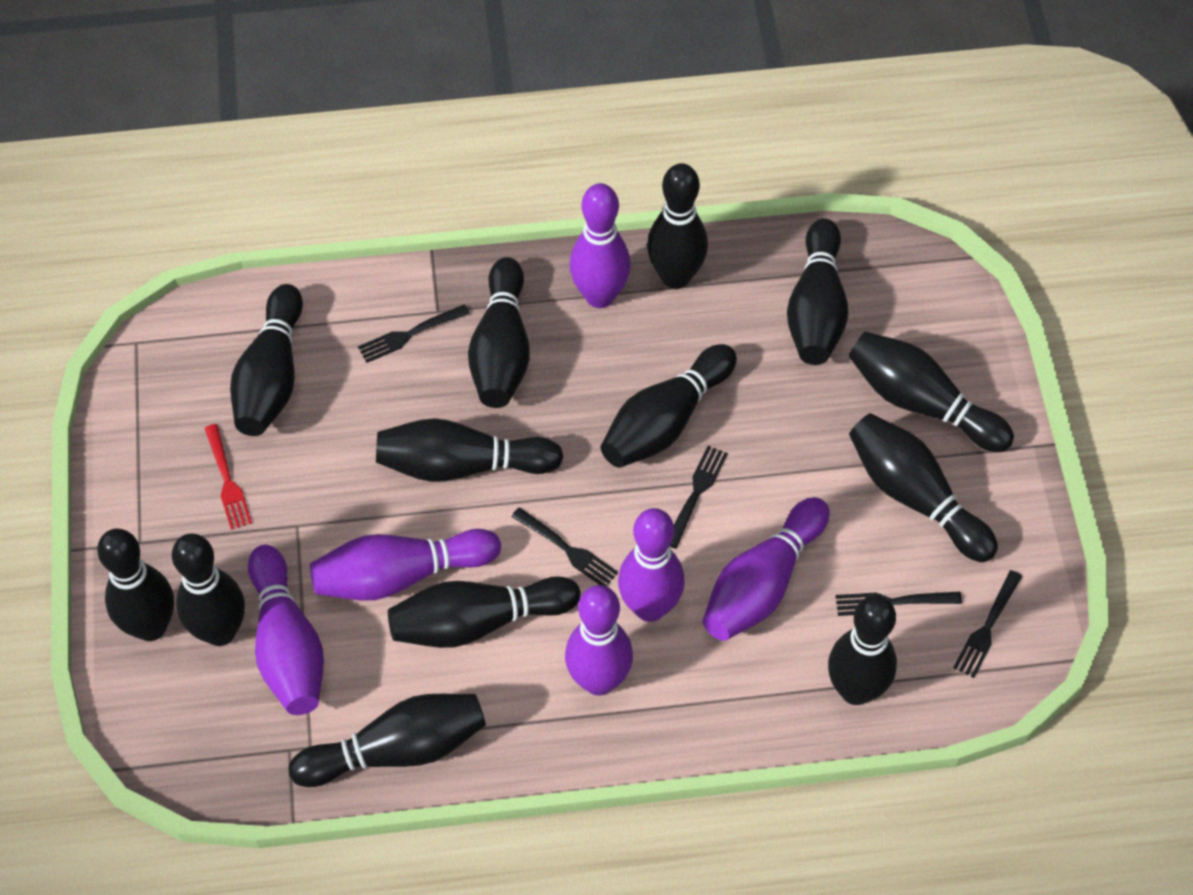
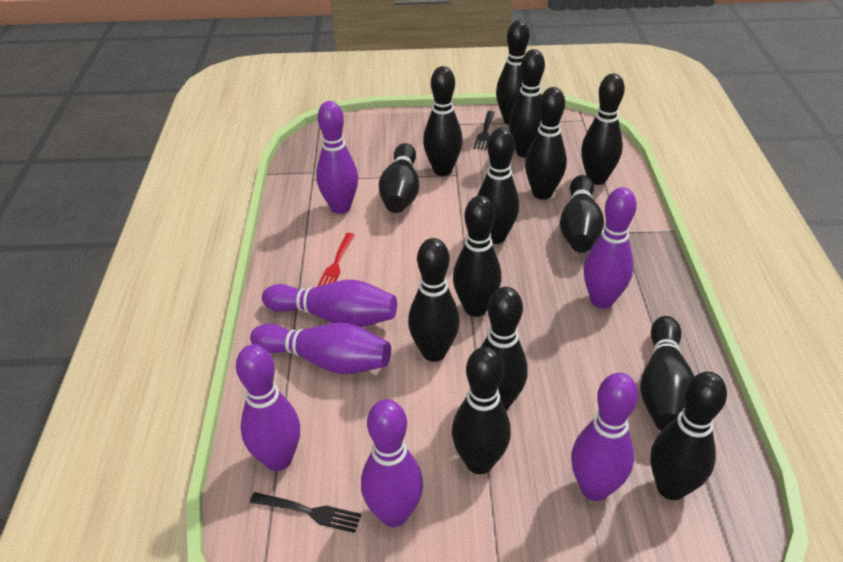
black bowling pin: [97,529,174,641] [172,533,245,646] [230,284,303,436] [289,694,486,787] [376,418,563,482] [388,576,581,648] [468,257,530,408] [601,344,737,468] [647,163,708,289] [787,218,848,365] [828,595,897,705] [848,332,1014,452] [849,413,998,562] = 13 -> [379,143,419,213] [408,238,460,362] [423,66,463,176] [452,347,511,474] [453,196,502,317] [477,128,519,244] [481,287,528,410] [496,20,530,125] [509,49,545,158] [525,87,567,200] [560,175,604,253] [581,73,625,185] [640,316,694,431] [650,372,727,500] = 14
black fork: [358,304,470,363] [511,507,618,586] [670,446,728,549] [836,592,962,616] [953,570,1022,678] = 5 -> [250,492,361,533] [474,111,495,150] = 2
purple bowling pin: [248,545,324,715] [310,529,501,601] [565,585,633,695] [570,183,631,308] [618,508,685,622] [703,497,829,641] = 6 -> [236,344,300,471] [250,323,391,374] [262,280,397,327] [316,101,358,214] [361,399,423,527] [571,373,638,501] [584,187,637,309] = 7

